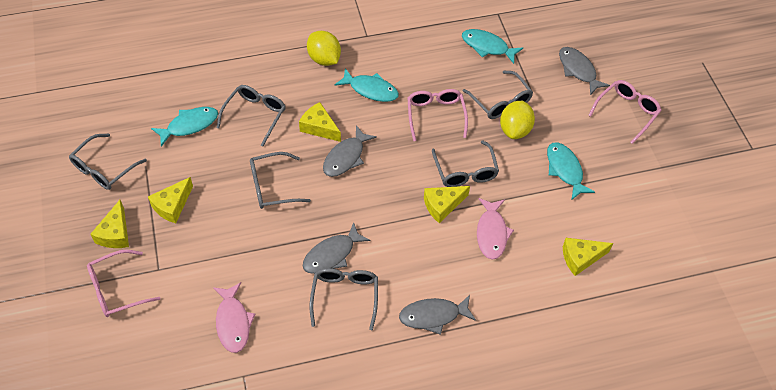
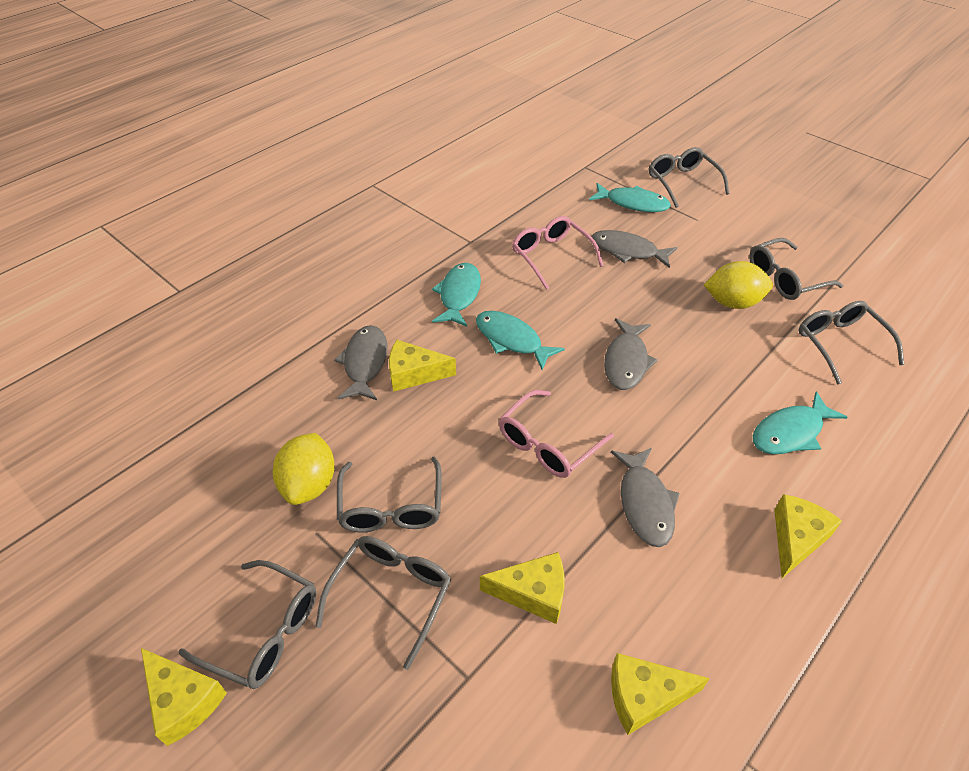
pink fish: [213,282,255,353] [477,198,514,260] = 2 -> none = 0
pink glasses: [87,250,160,317] [408,89,468,141] [588,80,662,144] = 3 -> [499,390,614,478] [512,216,604,290] = 2

